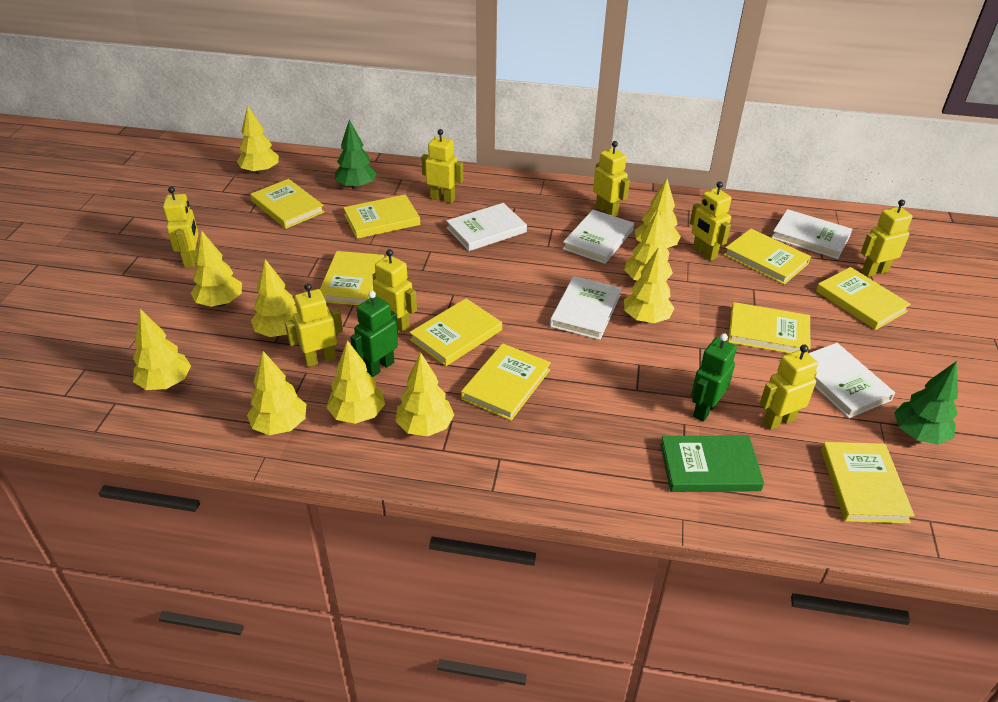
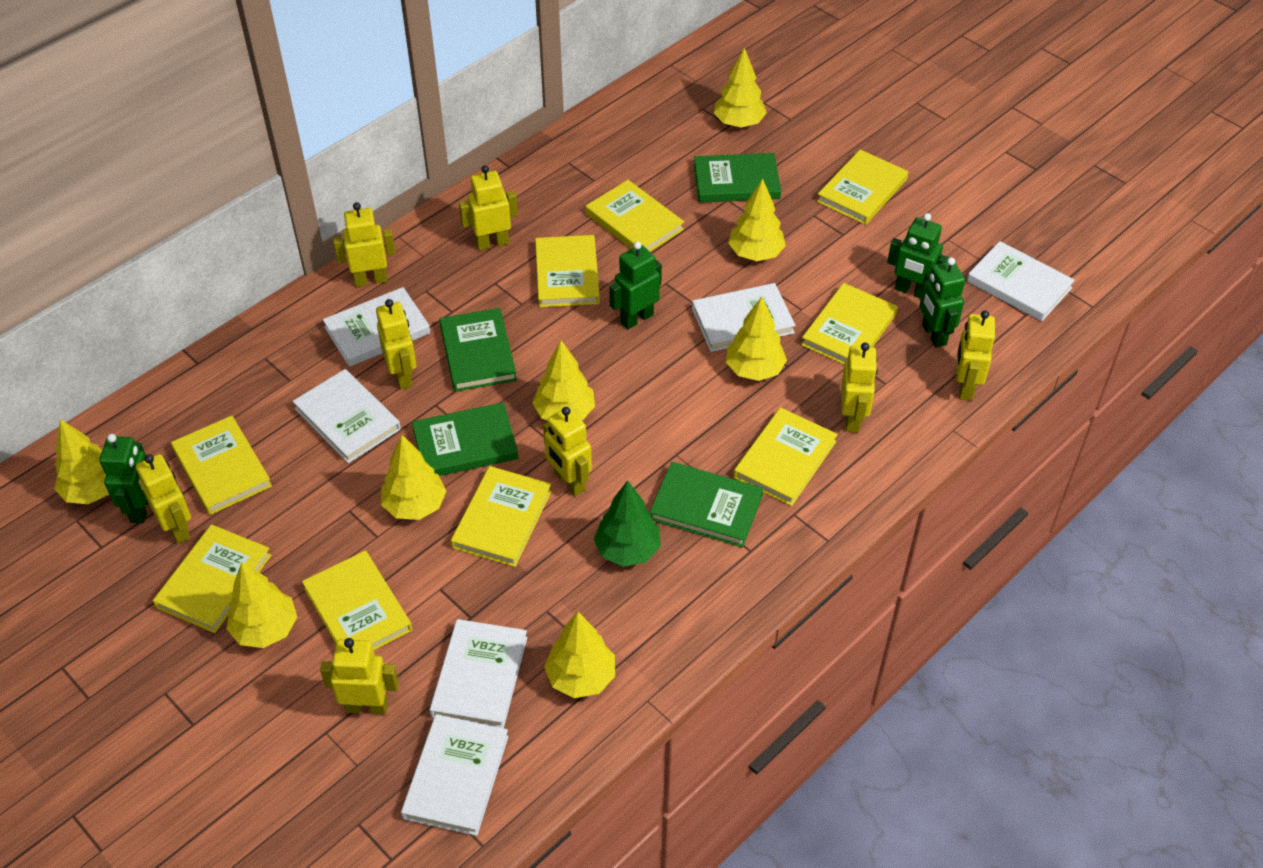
green book: [660,435,764,492] = 1 -> [412,402,518,476] [439,308,517,392] [650,462,763,547] [694,153,781,203] = 4
green robot: [350,291,398,377] [691,333,737,422] = 2 -> [99,434,149,523] [609,241,662,329] [887,213,949,299] [919,257,965,348] = 4
green tree: [335,120,377,189] [894,361,958,445] = 2 -> [593,480,661,567] = 1
white book: [446,203,527,251] [550,276,622,340] [563,210,634,264] [771,209,852,259] [809,343,895,418] = 5 -> [293,369,401,463] [323,287,430,367] [401,714,509,836] [430,619,527,728] [692,283,796,352] [967,241,1075,321] = 6
yellow tree: [133,309,191,390] [191,230,242,307] [237,105,279,175] [247,351,306,435] [251,259,298,337] [326,340,385,424] [396,353,454,436] [624,211,673,280] [624,247,675,323] [635,179,681,248] = 10 -> [54,419,109,504] [226,562,297,648] [381,435,446,520] [533,340,595,420] [544,612,615,698] [714,47,767,128] [726,296,787,381] [728,179,786,261] = 8

